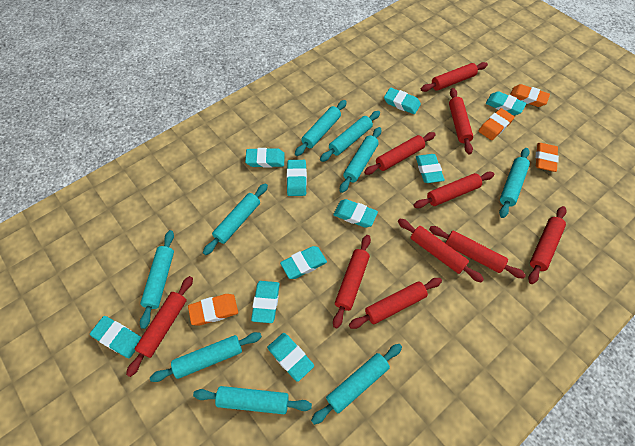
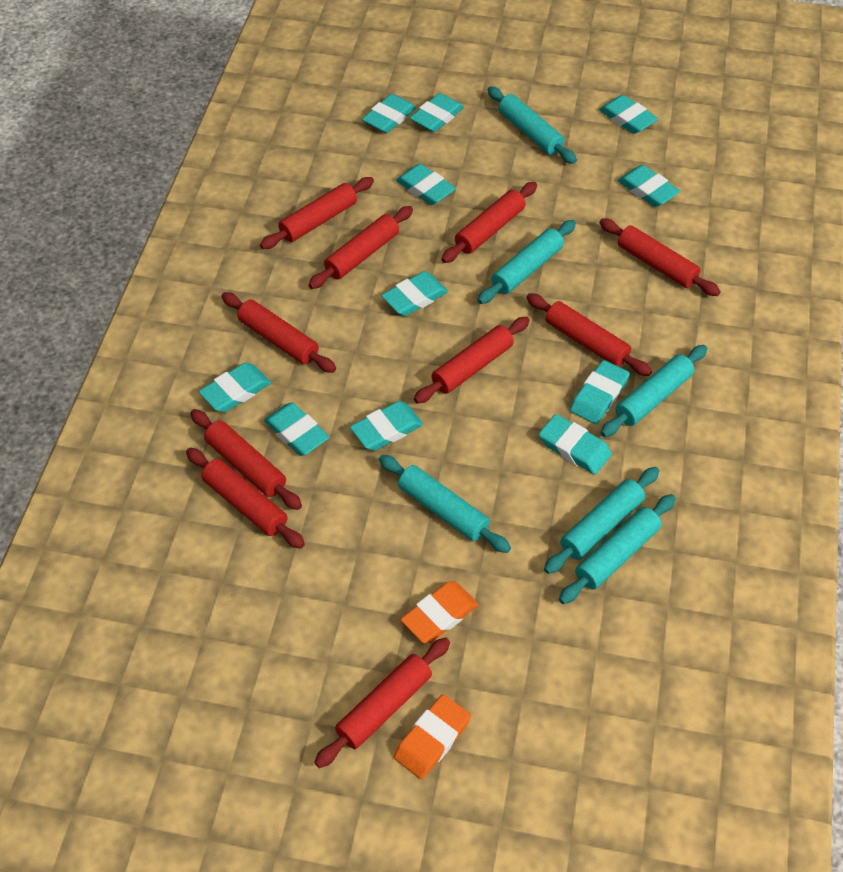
orange eraser: [188,294,238,325] [479,108,515,140] [510,84,550,107] [535,143,559,172] = 4 -> [394,694,471,779] [401,581,478,643] = 2
turquoise eraser: [90,316,141,358] [245,148,285,168] [251,281,280,323] [267,333,314,382] [280,246,327,279] [287,160,307,196] [333,199,378,228] [384,88,421,114] [416,154,445,183] [486,91,526,115] = 10 -> [199,363,271,412] [264,402,329,456] [350,401,423,451] [362,94,416,133] [381,271,448,316] [396,164,456,205] [410,93,464,132] [539,414,612,475] [570,360,630,424] [599,95,658,134] [618,165,680,207] = 11
turquoise rolling pin: [140,230,174,329] [150,332,262,382] [193,386,312,414] [203,183,268,255] [295,100,347,156] [311,344,402,425] [320,111,380,162] [340,127,381,193] [499,148,530,218] = 9 -> [379,455,511,553] [478,220,576,304] [488,86,577,164] [544,467,659,574] [559,494,676,604] [601,345,707,437] = 6

